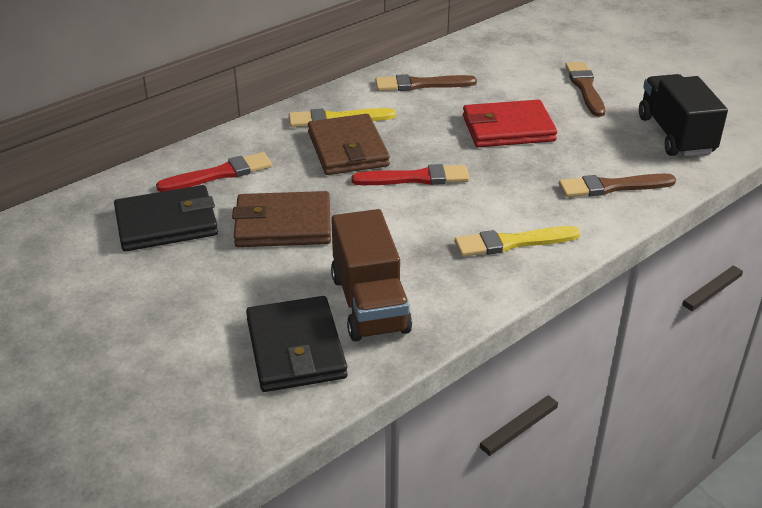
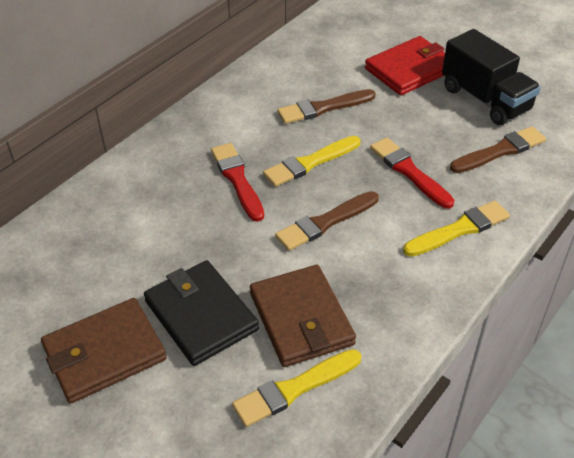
black wallet: [114,185,218,251] [246,296,348,392] = 2 -> [144,260,259,366] = 1
brown truck: [331,209,412,342] = 1 -> none = 0
yellow brush: [289,108,396,127] [455,226,580,257] = 2 -> [232,349,361,427] [263,136,361,187] [403,201,510,257] = 3

